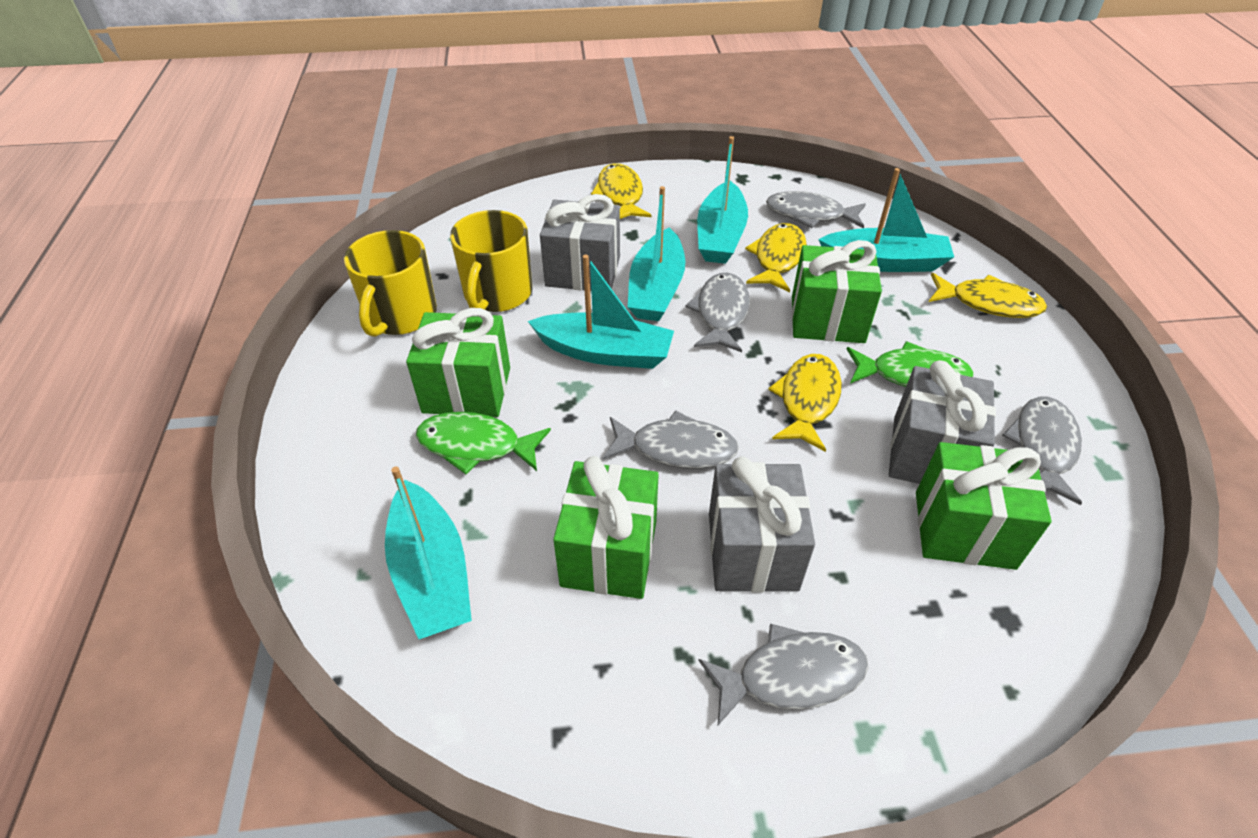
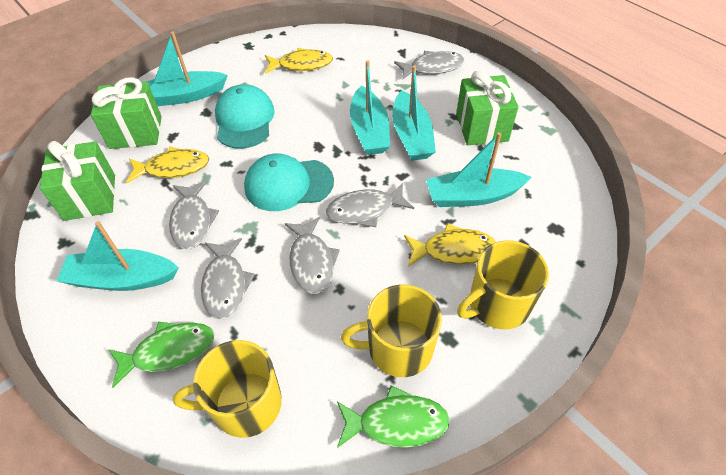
green gift: [406,308,510,417] [553,456,659,599] [791,240,882,343] [916,442,1052,570] = 4 -> [40,141,115,221] [91,77,162,149] [456,71,518,145] = 3
grey gift: [540,194,620,291] [709,456,815,593] [889,360,996,484] = 3 -> none = 0
turquoise cap: none = 0 -> [215,84,275,149] [244,153,334,211] = 2
yellow fish: [591,163,651,219] [745,223,807,292] [768,354,842,452] [929,273,1047,318] = 4 -> [126,146,209,183] [265,48,333,74] [404,223,496,266] = 3
yellow mug: [344,230,437,337] [450,210,532,312] = 2 -> [173,340,282,438] [341,285,442,377] [457,240,549,329] = 3

